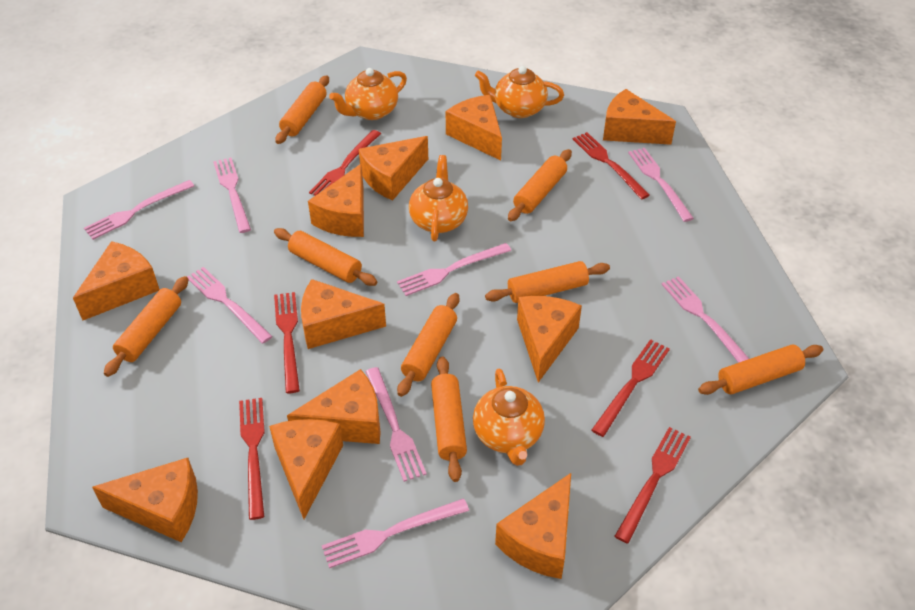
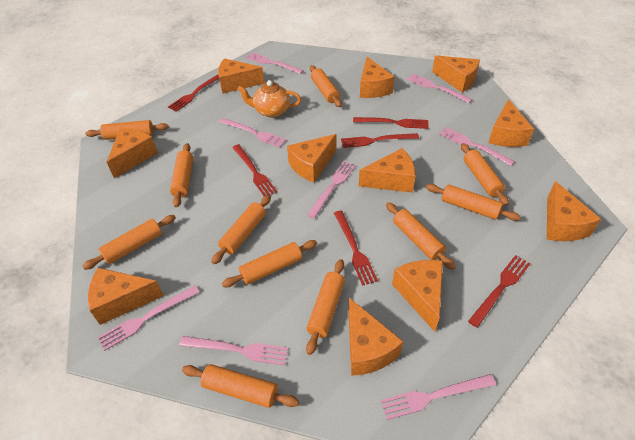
orange rolling pin: [104,276,189,377] [274,228,377,286] [276,75,329,144] [397,293,459,397] [431,357,467,482] [485,261,610,303] [508,149,572,221] [698,345,823,395] = 8 -> [82,215,176,270] [86,120,168,140] [170,143,193,207] [182,364,299,408] [211,195,271,264] [222,240,317,287] [306,259,345,355] [310,65,342,107] [386,202,455,270] [426,184,520,221] [461,143,509,206] = 11
orange teapot: [329,68,407,120] [409,155,468,241] [473,369,545,466] [475,66,564,118] = 4 -> [237,80,301,117] = 1

